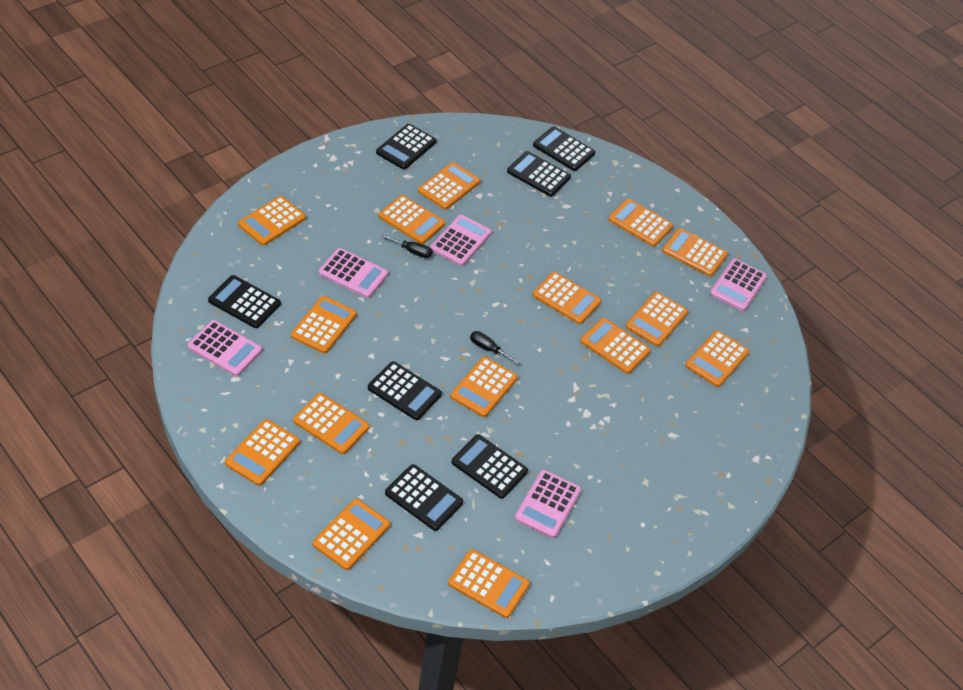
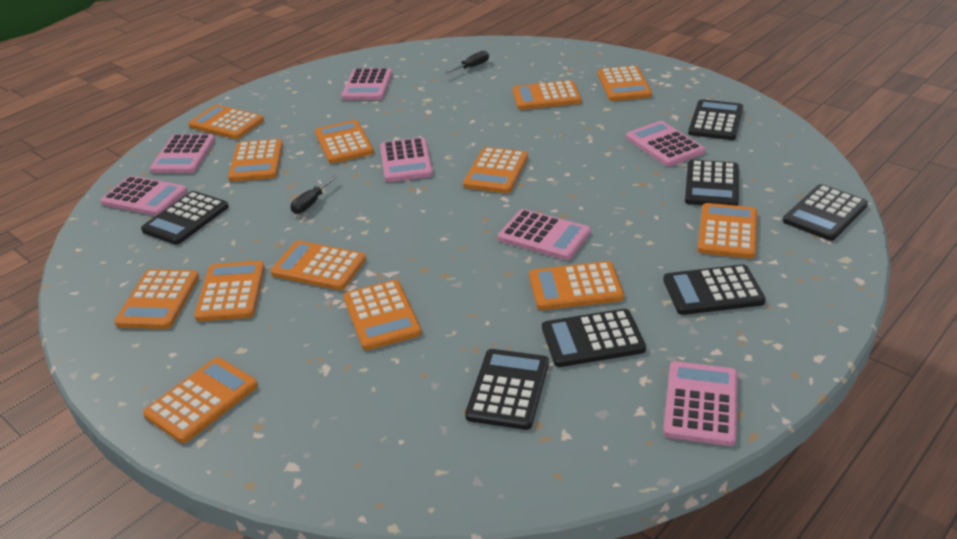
orange calculator: [225,419,300,486] [238,196,306,246] [291,296,357,354] [293,393,369,454] [313,499,390,570] [379,195,445,244] [418,162,480,210] [448,549,530,618] [450,357,518,417] [532,272,601,324] [580,318,651,374] [608,199,673,247] [625,292,688,347] [662,228,728,277] [685,330,749,387] = 15 -> [114,269,199,329] [143,357,258,443] [188,105,264,139] [194,261,265,321] [228,139,283,182] [270,241,366,290] [315,120,374,164] [343,280,422,350] [463,147,528,193] [512,80,581,110] [529,261,624,310] [598,66,652,101] [698,203,757,259] = 13
pink calculator: [188,320,262,376] [319,248,388,298] [430,215,492,266] [515,470,581,538] [710,259,767,311] = 5 -> [100,176,187,216] [150,134,215,173] [341,68,392,100] [380,137,433,182] [498,209,591,260] [626,121,705,166] [663,362,738,446] = 7

